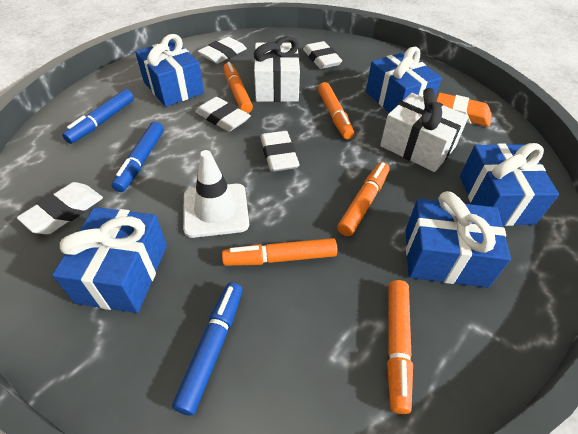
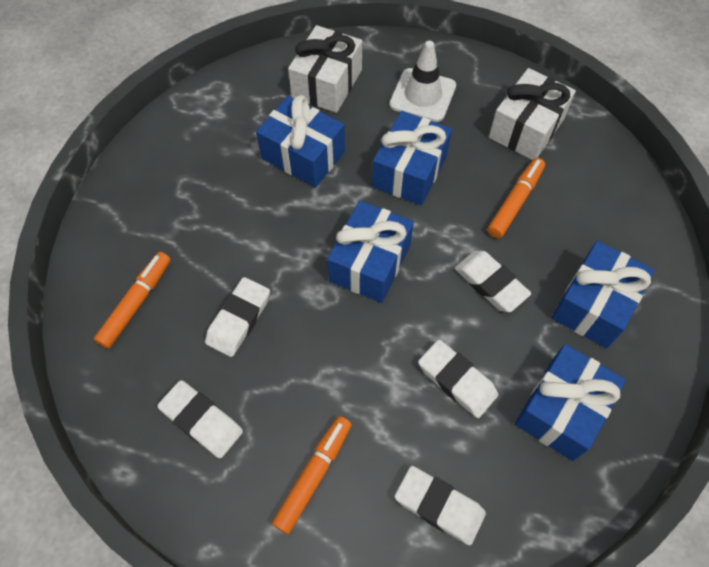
blue marker: [62,89,134,144] [112,122,164,192] [172,282,243,416] = 3 -> none = 0
orange eraser: [436,93,492,127] = 1 -> none = 0
orange marker: [222,238,337,266] [223,62,253,113] [318,82,354,139] [337,162,390,236] [387,280,413,414] = 5 -> [94,252,171,349] [272,416,352,534] [488,158,545,238] = 3

